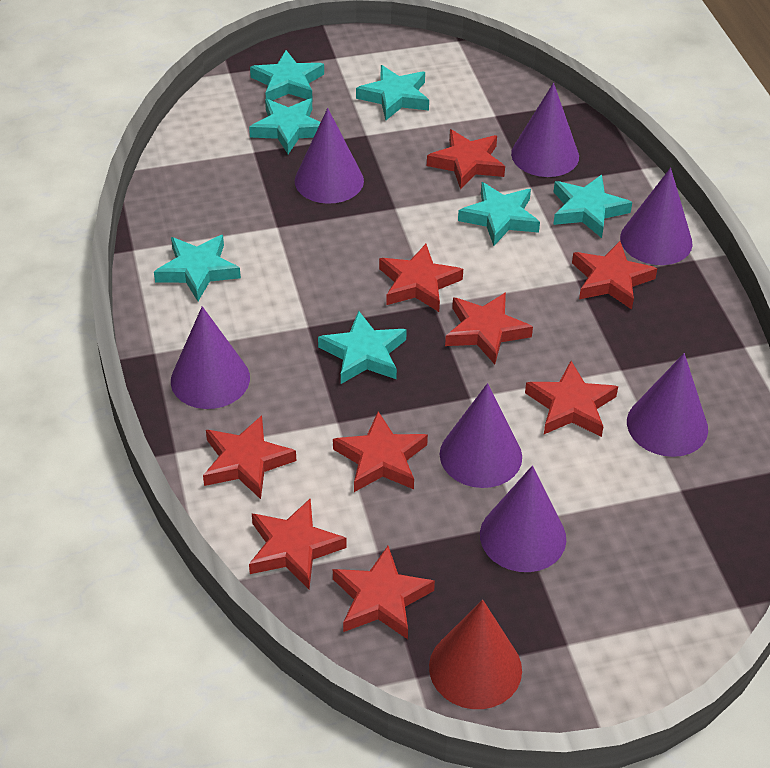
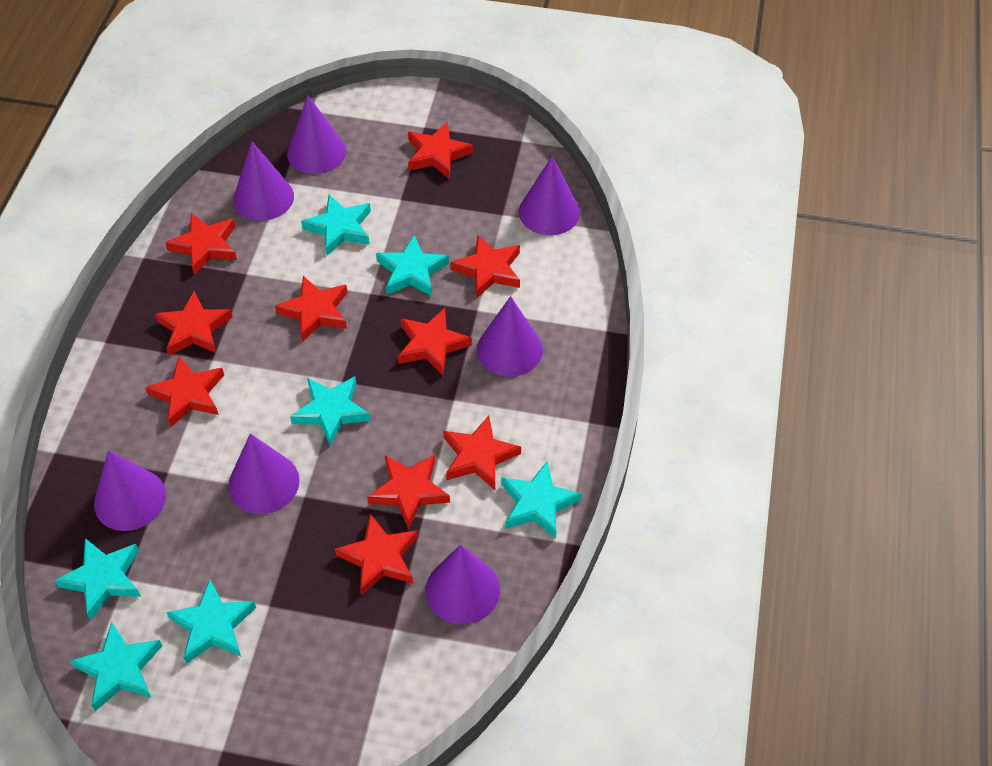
red cone: [429,600,522,709] = 1 -> none = 0
red star: [203,415,296,499] [249,498,347,589] [333,411,428,492] [333,546,435,639] [379,244,463,312] [427,129,505,190] [445,292,533,364] [525,361,618,437] [572,241,658,309] = 9 -> [145,356,224,427] [155,291,233,356] [165,213,237,275] [275,276,348,342] [335,514,418,596] [367,454,450,529] [398,308,472,376] [408,122,473,179] [443,416,521,490] [450,235,520,299] = 10

